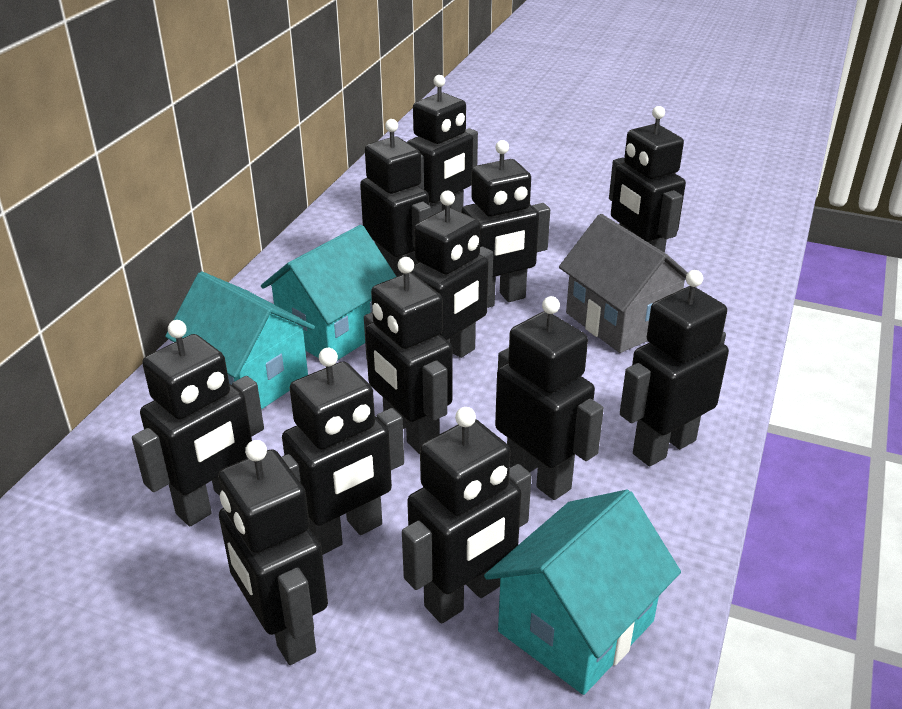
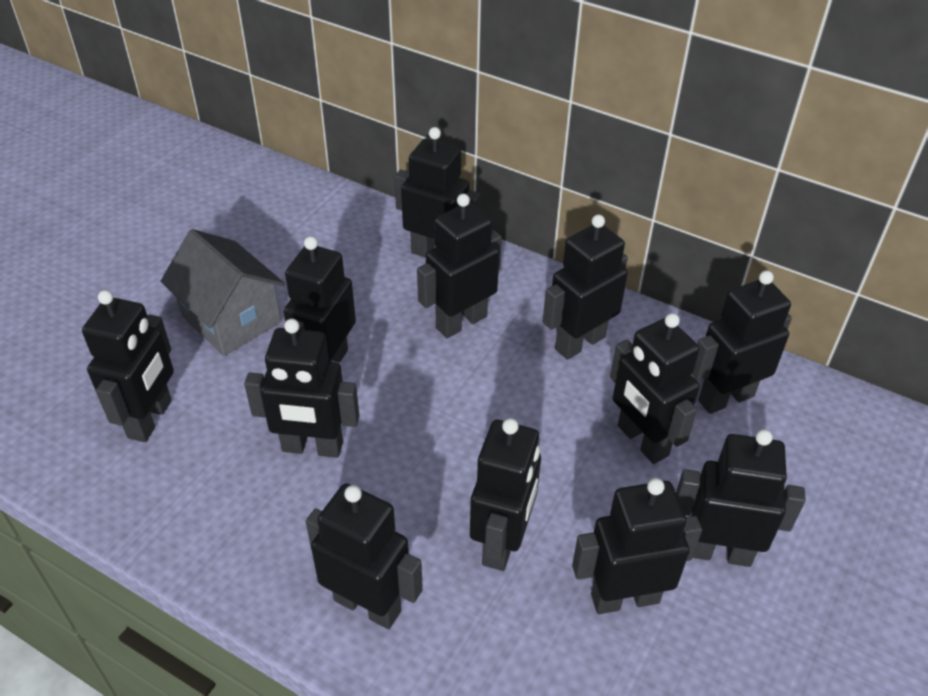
turquoise house: [165,271,315,410] [261,225,397,360] [484,490,681,695] = 3 -> none = 0

